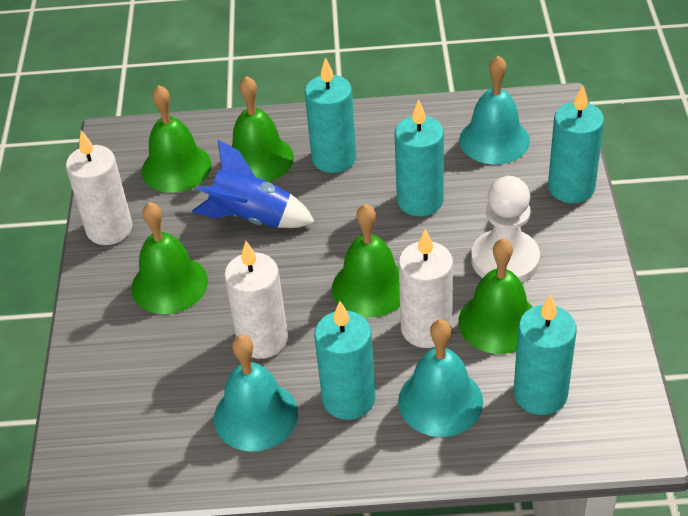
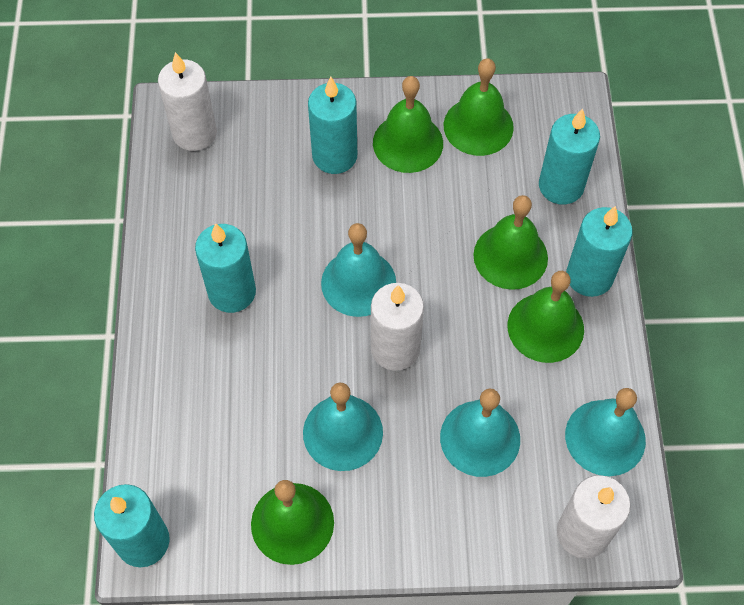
blue rocket: [192,140,315,228] = 1 -> none = 0
turquoise bell: [214,335,298,452] [398,319,483,437] [459,56,530,164] = 3 -> [303,383,383,471] [321,223,396,317] [440,388,520,477] [565,388,646,476] = 4
white pawn: [471,176,540,283] = 1 -> none = 0

